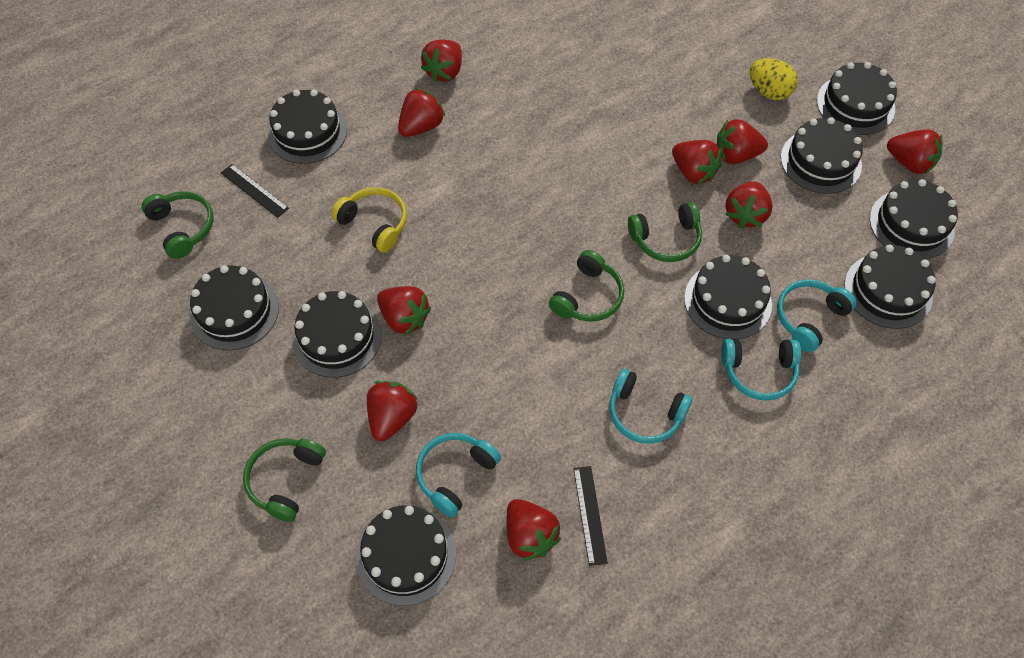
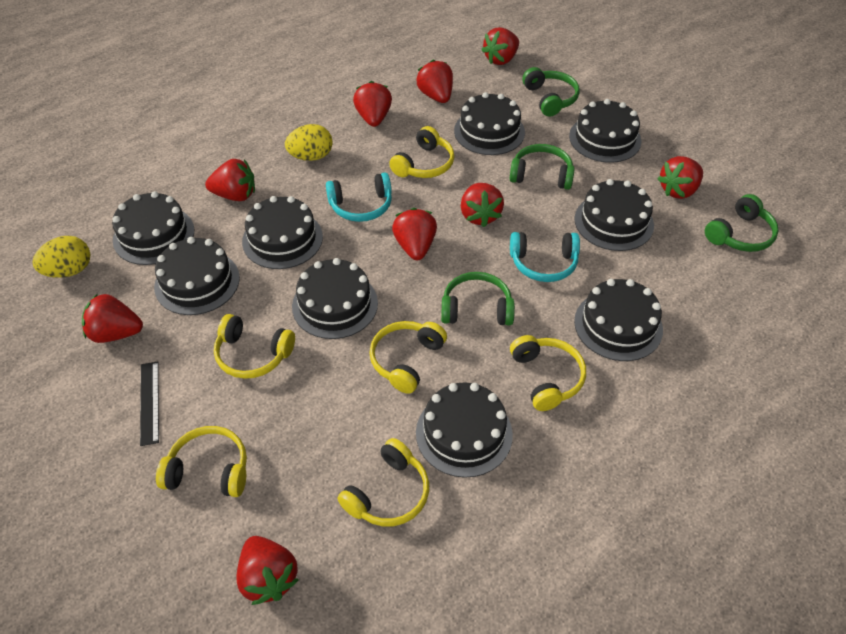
black ruler: [221,164,289,218] [573,466,608,566] = 2 -> [140,361,159,446] = 1
turquoise headphones: [416,433,501,517] [610,369,692,444] [721,339,801,401] [777,279,857,352] = 4 -> [326,173,392,222] [510,232,580,282] = 2
yellow egg: [750,58,798,100] = 1 -> [32,236,91,278] [285,124,333,161] = 2
yellow headphones: [331,187,407,253] = 1 -> [156,426,247,497] [214,314,295,379] [338,438,429,526] [369,321,447,394] [389,126,454,178] [510,335,586,411] = 6

